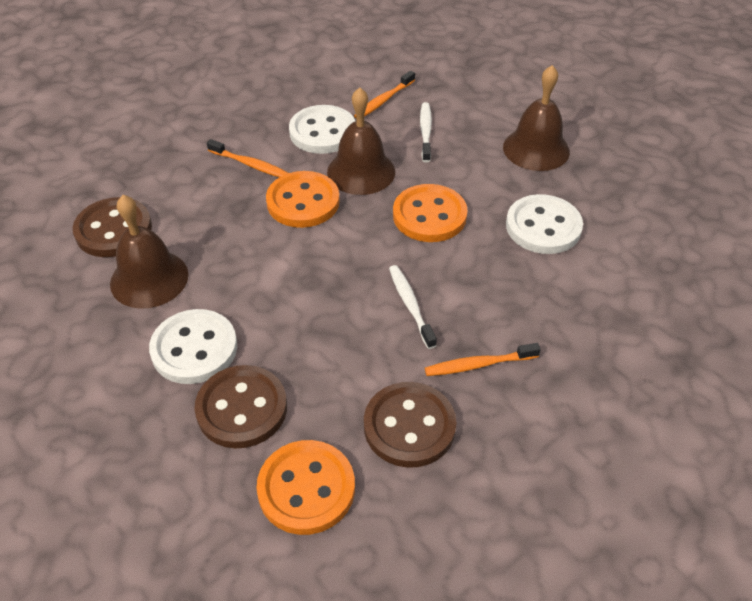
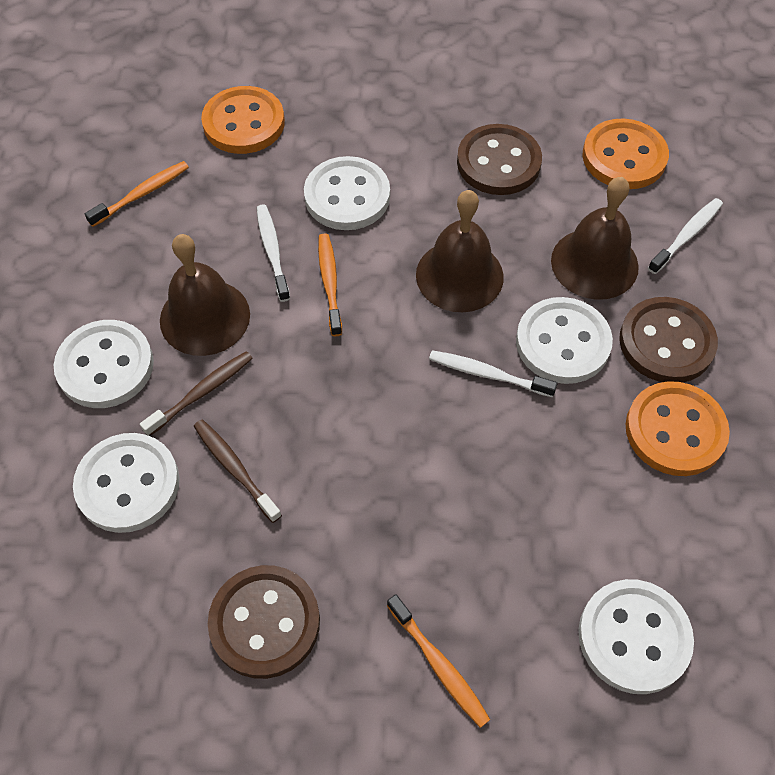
brown toothbrush: none = 0 -> [140,351,253,436] [194,420,282,523] = 2
white button: [149,309,237,384] [289,105,355,154] [506,194,583,254] = 3 -> [54,320,154,408] [73,433,180,533] [304,156,390,230] [516,297,613,384] [578,579,694,694] = 5
white toothbrush: [389,265,437,349] [420,102,432,162] = 2 -> [257,204,290,302] [429,350,557,397] [648,198,723,274] = 3

